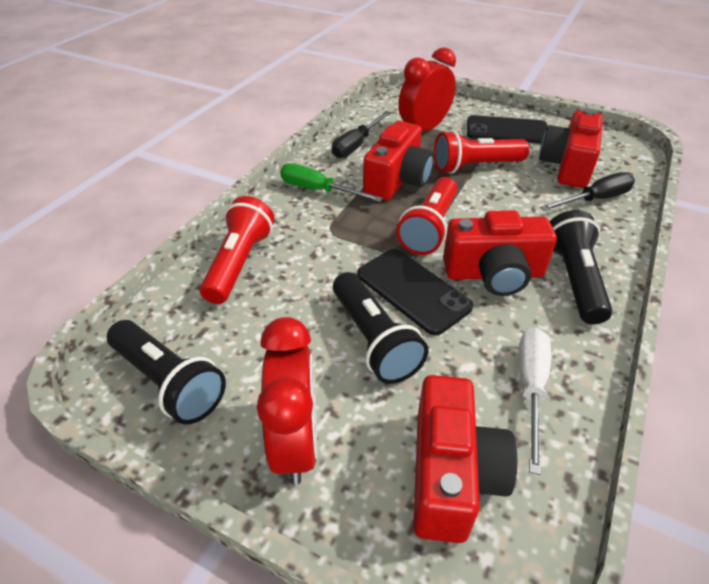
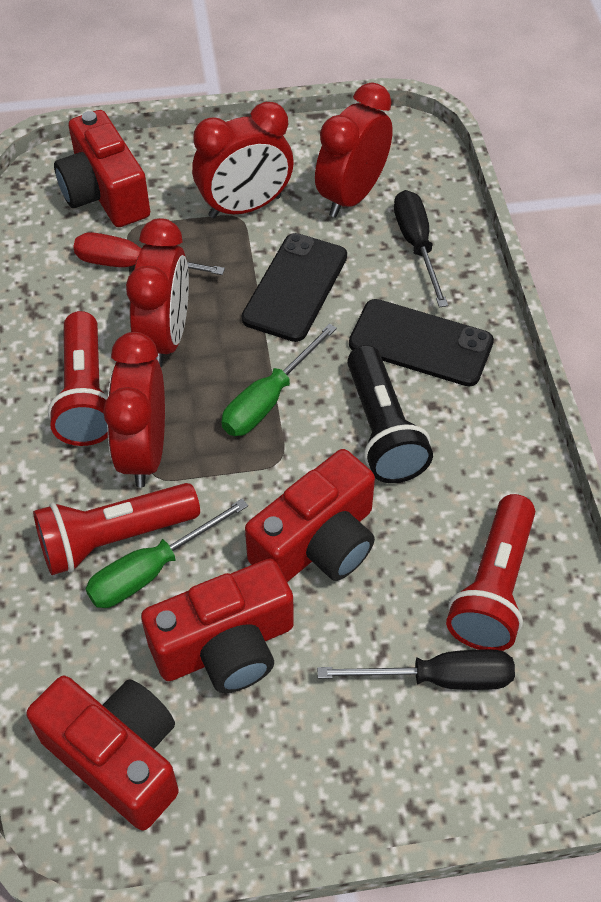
black flashlight: [107,320,226,425] [333,272,429,384] [550,210,612,325] = 3 -> [347,345,433,483] = 1
green screwdriver: [280,163,383,202] = 1 -> [86,499,248,608] [222,323,337,436] = 2
red clock: [257,317,317,485] [398,47,456,131] = 2 -> [103,332,165,488] [126,218,189,367] [192,102,293,218] [315,82,393,217] = 4
red screwdriver: none = 0 -> [73,232,225,275] = 1
white screwdriver: [519,327,551,475] = 1 -> none = 0

